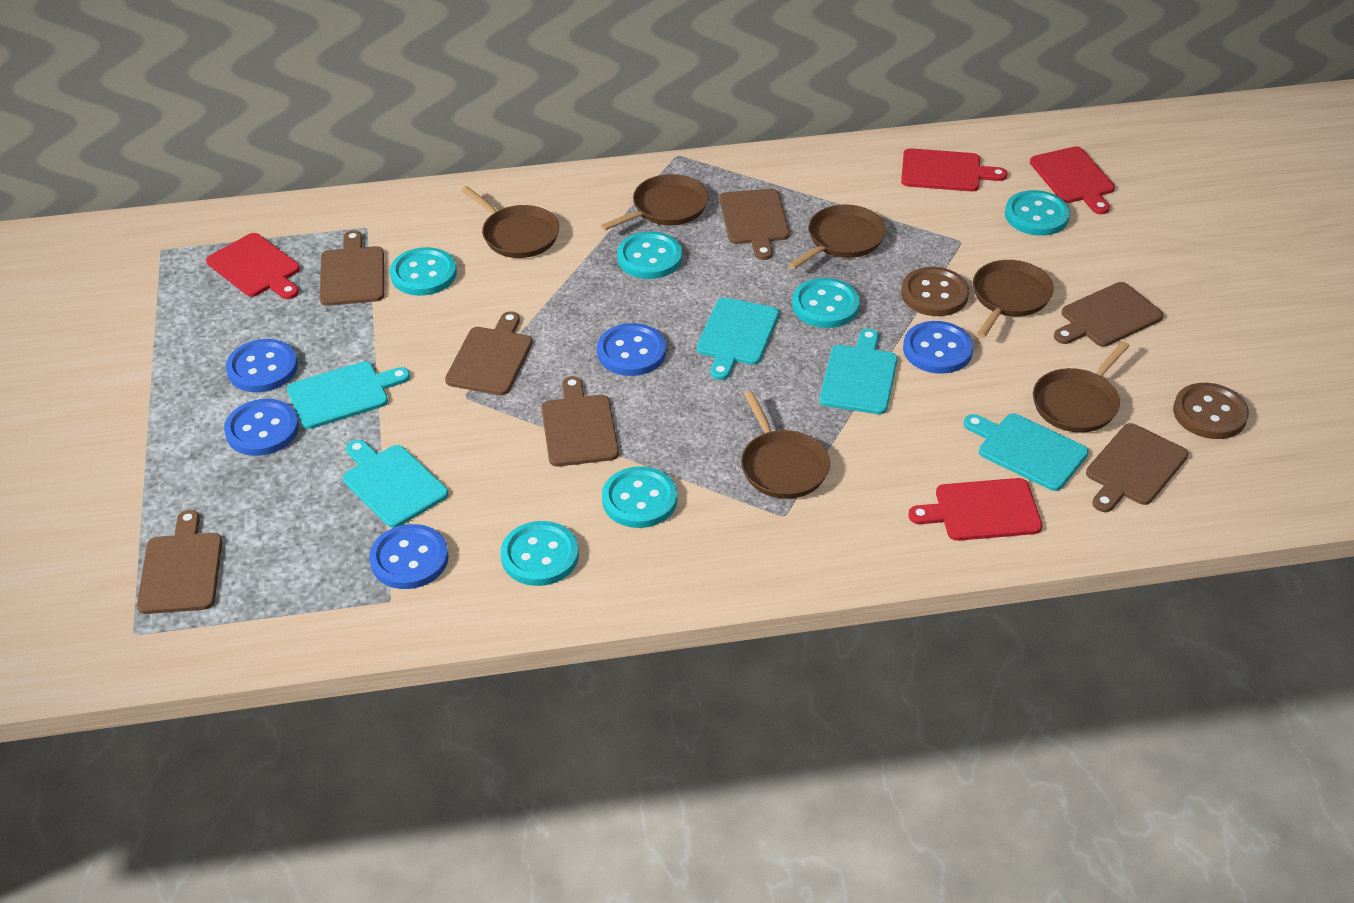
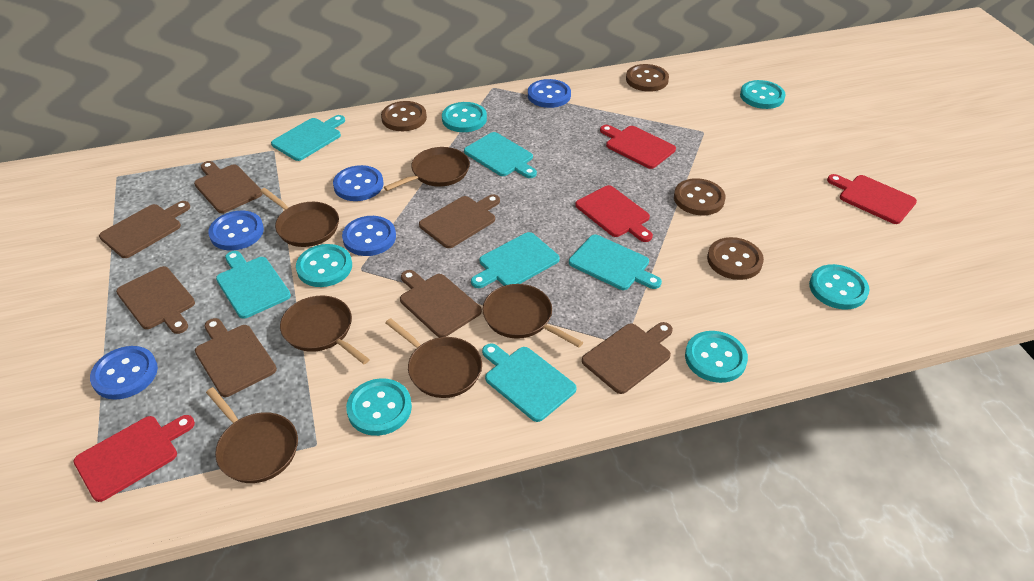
brown button: [901,267,969,316] [1173,383,1249,439] = 2 -> [381,101,427,131] [626,64,669,92] [674,178,725,215] [707,237,764,280] = 4
turquoise cutting board: [287,361,410,429] [343,440,448,528] [697,298,779,380] [820,329,898,414] [964,414,1089,491] = 5 -> [216,251,291,319] [271,115,345,161] [464,132,537,178] [471,232,560,288] [482,343,577,422] [569,235,662,290] = 6

